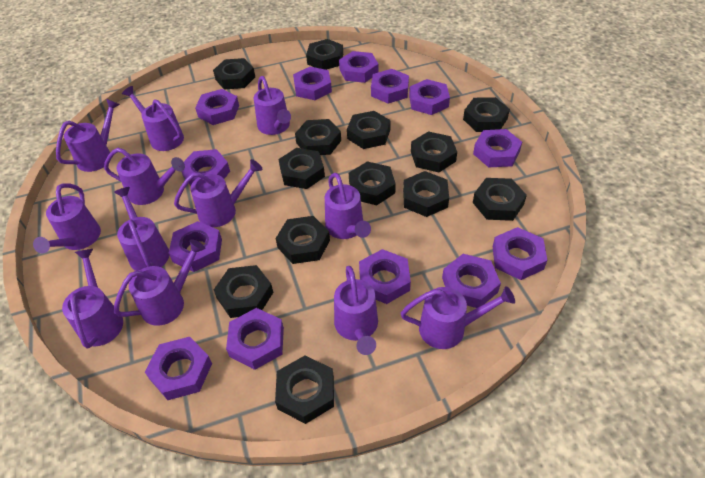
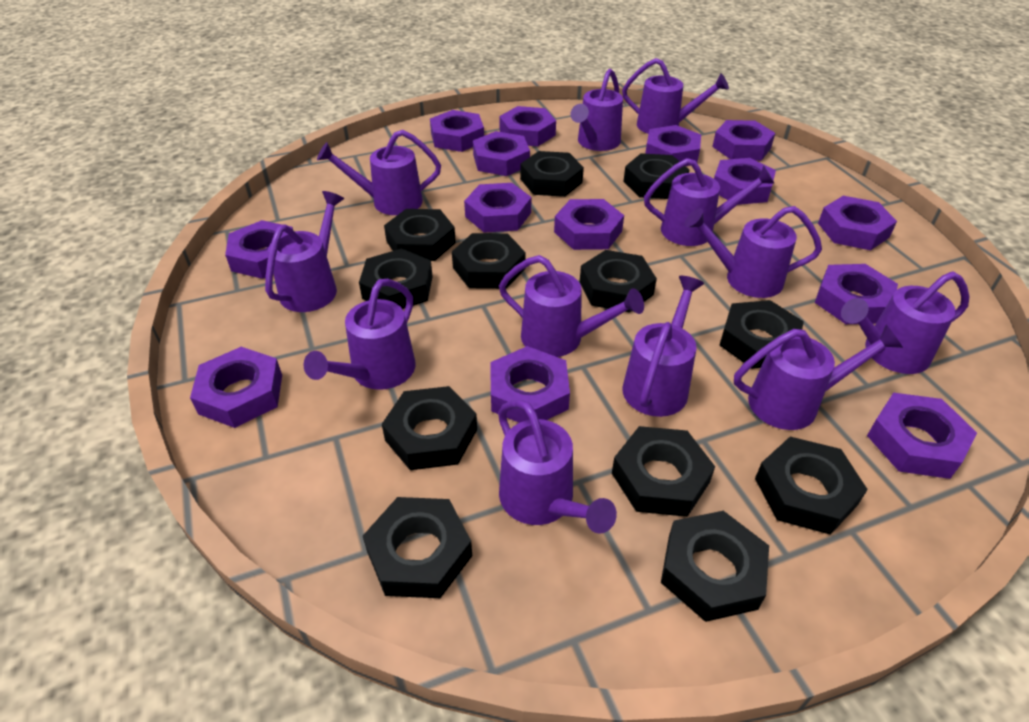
black nut: [213,58,255,89] [214,265,273,318] [275,216,330,264] [275,356,334,424] [278,148,325,189] [295,119,341,155] [306,39,343,70] [347,111,391,149] [349,161,396,205] [403,171,449,217] [411,131,457,172] [463,97,510,132] [473,178,527,221] = 13 -> [359,248,433,309] [363,497,472,598] [382,386,477,470] [384,209,456,261] [452,233,526,289] [520,151,584,197] [580,250,657,313] [612,426,715,517] [623,153,689,199] [661,511,769,622] [719,300,804,369] [755,437,868,535] = 12
purple nut: [145,337,212,400] [169,221,222,272] [181,149,230,186] [195,89,239,125] [226,308,284,370] [293,67,332,100] [339,51,378,83] [359,249,411,304] [371,69,409,104] [409,79,450,115] [442,254,501,308] [473,129,522,168] [493,227,547,280] = 13 -> [190,347,282,428] [225,220,293,279] [430,110,484,152] [464,183,532,233] [473,131,530,176] [490,346,570,423] [499,106,556,146] [554,199,624,250] [645,125,701,166] [712,120,775,161] [714,158,776,205] [815,264,898,324] [818,196,897,250] [867,393,977,479] = 14

